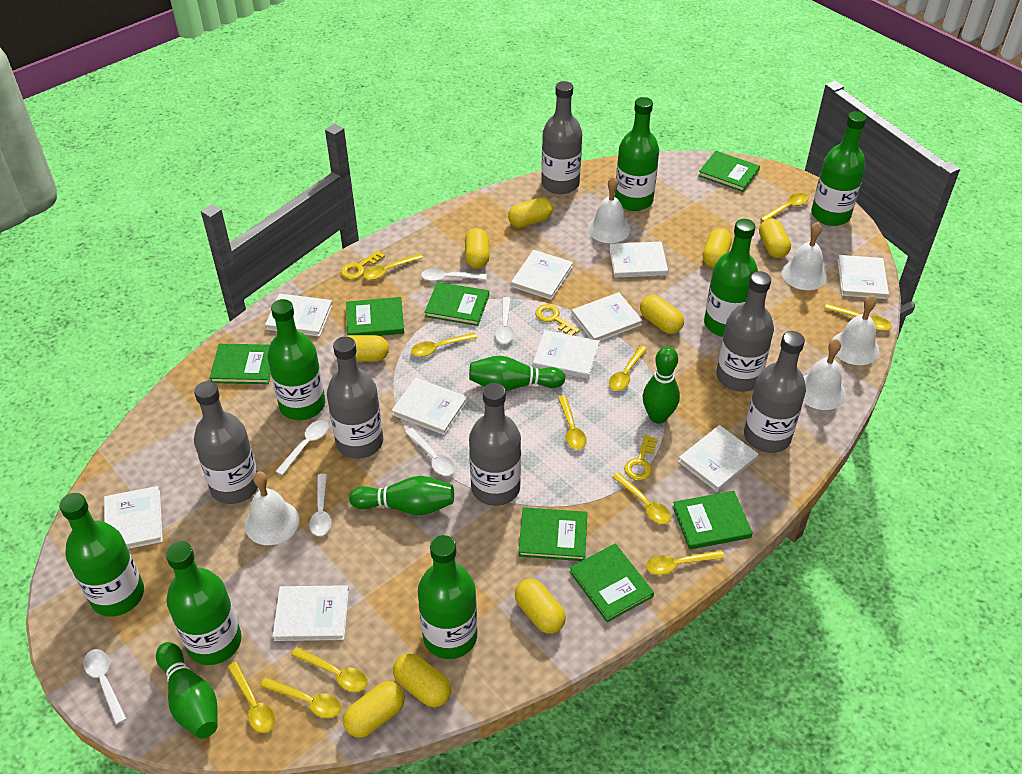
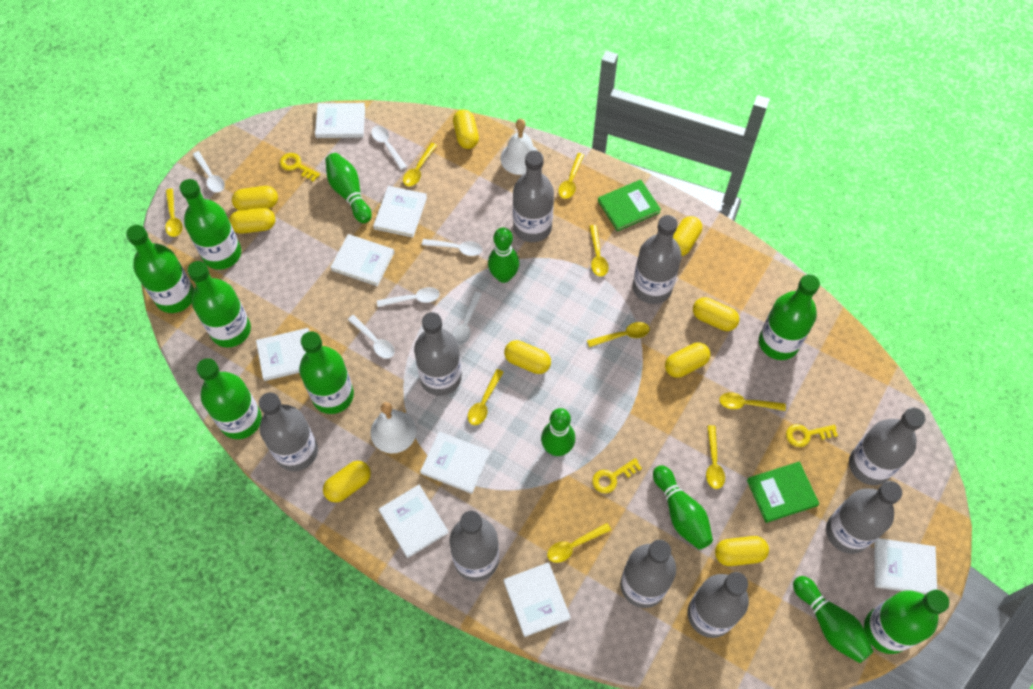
green book: [209,344,271,384] [346,297,404,336] [425,282,489,326] [518,507,587,561] [569,544,654,622] [672,491,753,550] [698,151,760,192] = 7 -> [598,180,661,231] [747,461,819,523] = 2
green bowling pin: [156,642,218,739] [349,476,454,515] [469,356,565,391] [643,346,680,424] = 4 -> [325,153,372,223] [488,228,519,283] [541,408,575,456] [653,465,713,550] [793,576,874,663] = 5
grey bottle: [194,381,258,504] [327,337,383,459] [469,383,521,506] [541,81,582,194] [716,271,774,392] [744,331,806,453] = 6 -> [259,393,318,471] [414,312,462,396] [449,511,499,581] [513,151,554,242] [620,540,676,608] [633,215,682,304] [688,572,749,638] [826,481,902,554] [849,408,926,485] = 9
white bell: [245,472,299,545] [588,176,630,243] [782,222,827,290] [803,339,846,410] [832,295,879,365] = 5 -> [371,402,417,453] [500,119,538,175] = 2
white book: [104,486,163,549] [265,294,333,337] [273,585,349,641] [392,378,467,435] [511,250,573,300] [533,330,600,379] [571,292,643,341] [609,242,668,278] [678,425,758,492] [838,255,889,299] = 10 -> [256,328,310,381] [315,103,365,138] [330,234,395,286] [373,186,427,237] [379,485,449,558] [420,431,490,494] [503,562,571,637] [874,538,937,594] = 8
yellow spoon: [227,662,275,733] [260,677,341,718] [291,647,368,692] [363,254,423,280] [411,332,478,357] [558,395,587,450] [609,345,647,391] [612,472,671,524] [646,550,725,575] [760,193,809,221] [824,304,892,331] = 11 -> [165,188,182,237] [403,143,437,186] [468,369,504,425] [547,523,611,563] [558,153,584,199] [587,322,650,347] [589,225,609,277] [706,425,725,489] [719,392,786,411] = 9

